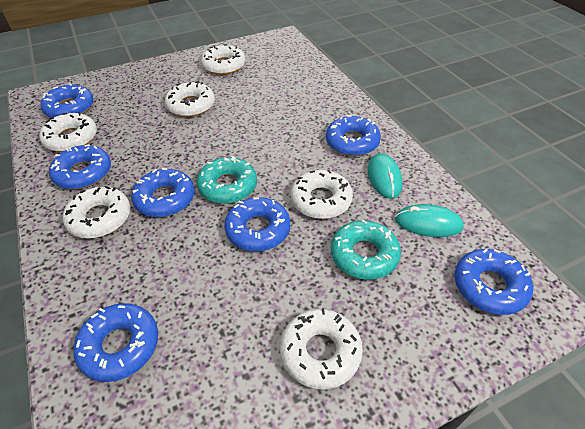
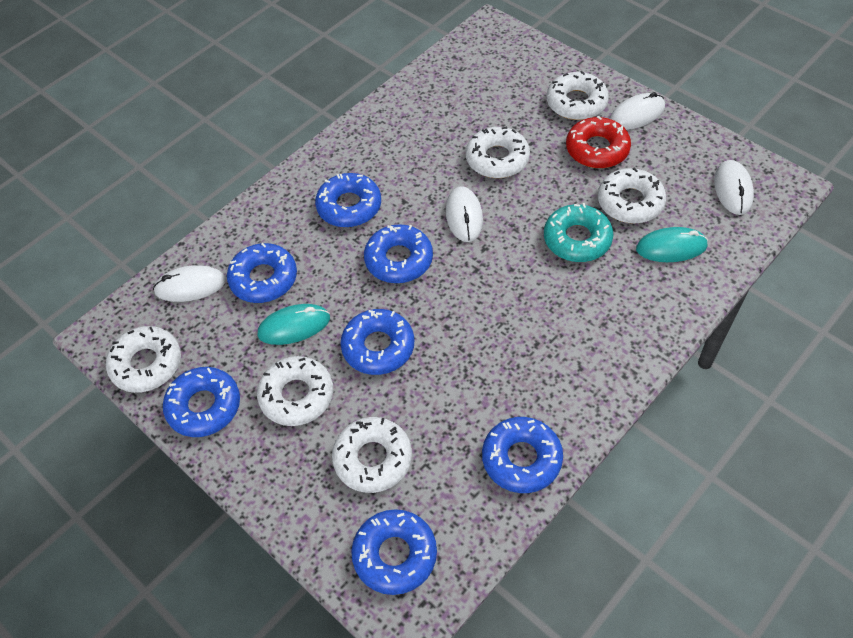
red donut: none = 0 -> [566,116,631,168] = 1
turquoise donut: [196,156,257,204] [331,220,401,280] = 2 -> [544,203,614,262] = 1
white mouse: none = 0 -> [153,265,226,302] [446,186,483,242] [609,92,665,130] [714,160,754,215] = 4

